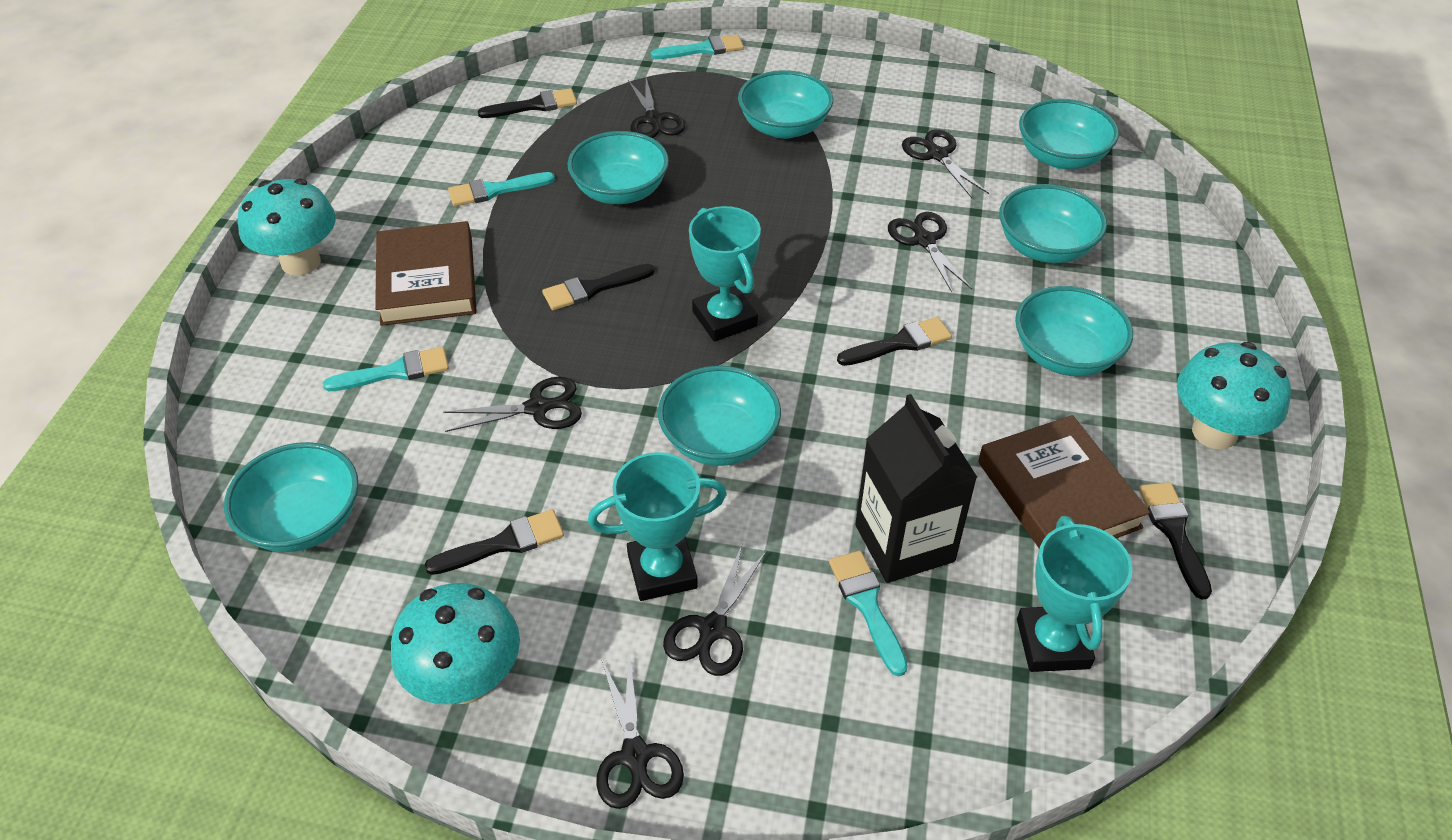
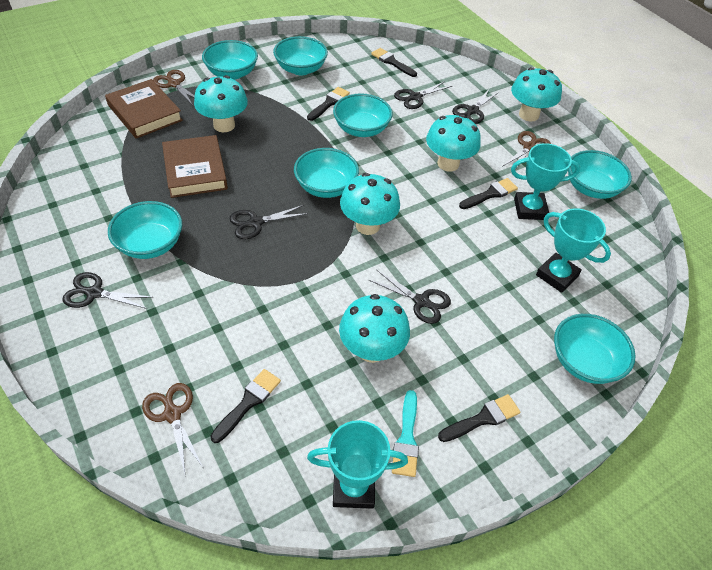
black carton: [855,394,977,583] = 1 -> none = 0
black scissors: [443,377,582,432] [596,653,684,809] [628,78,685,138] [663,545,767,676] [888,212,972,292] [902,129,989,198] = 6 -> [62,272,154,309] [230,205,308,239] [369,270,451,324] [394,81,452,109] [452,88,499,124] = 5
brown scissors: none = 0 -> [142,383,203,473] [153,70,195,106] [502,131,551,168] = 3
turquoise brush: [323,347,449,391] [448,172,555,206] [651,34,744,59] [829,550,908,676] = 4 -> [392,390,419,477] = 1
turquoise mushroom: [238,178,336,276] [391,583,520,704] [1177,342,1291,449] = 3 -> [194,75,248,132] [339,294,410,363] [340,173,400,235] [426,114,481,172] [511,67,562,122] = 5

